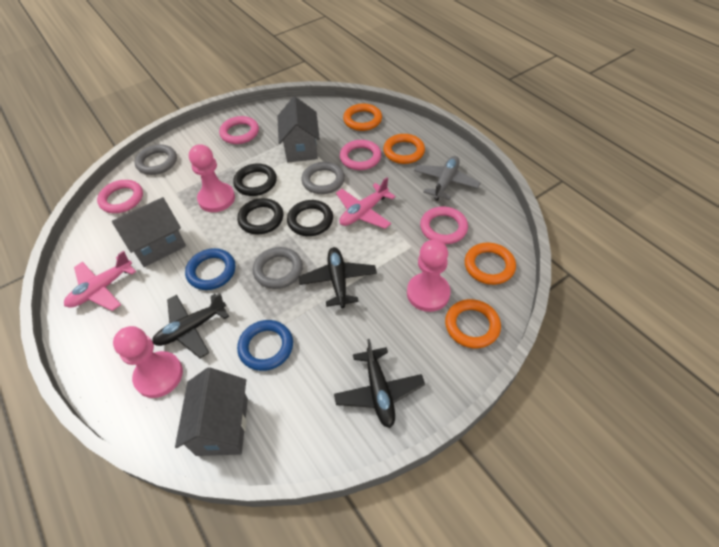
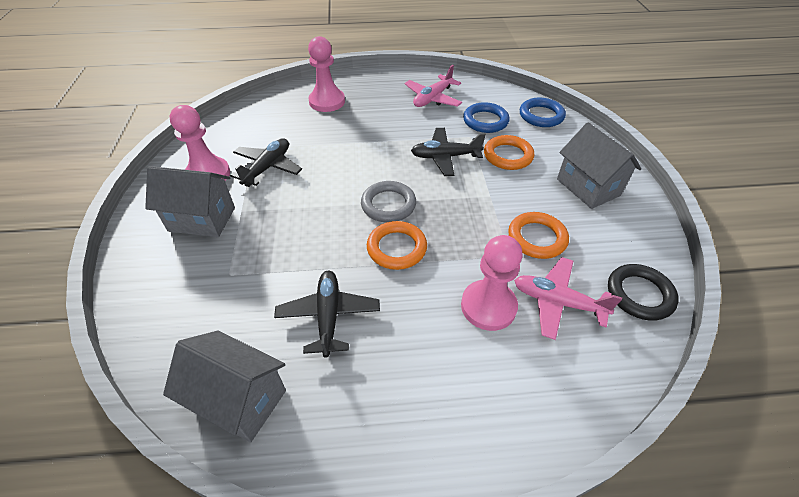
black ring: [233,163,277,196] [237,198,283,235] [287,200,333,236] = 3 -> [608,264,679,321] = 1
grey plane: [414,156,481,201] = 1 -> none = 0
grey ring: [135,144,177,175] [253,247,303,289] [301,162,345,194] = 3 -> [361,181,416,222] = 1
orange ring: [343,103,382,131] [383,134,425,164] [445,299,501,348] [465,243,516,285] = 4 -> [367,221,427,270] [484,135,534,170] [508,212,569,259] = 3
pink ring: [97,180,143,213] [219,116,259,144] [340,140,381,170] [420,207,468,244] = 4 -> none = 0

